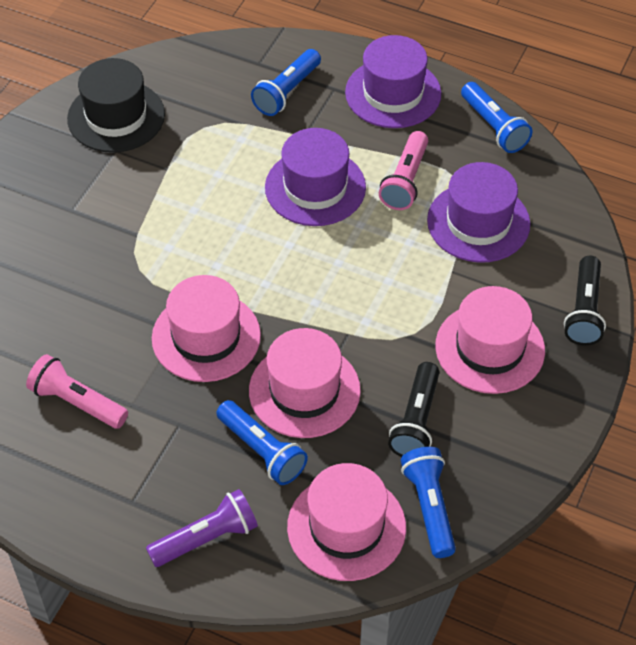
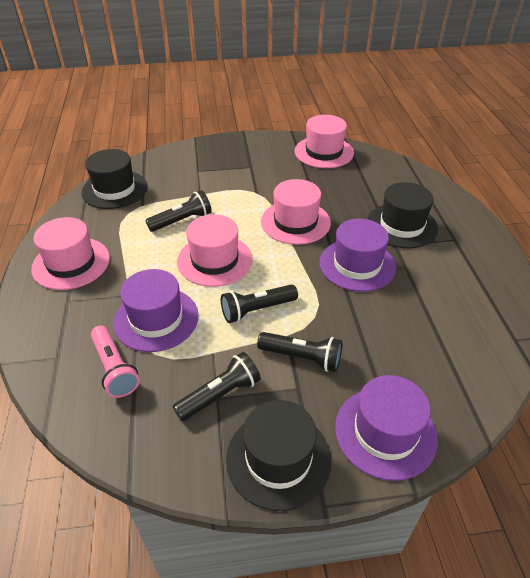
black flashlight: [388,362,439,457] [564,256,606,346] = 2 -> [146,190,212,232] [172,352,261,421] [221,284,298,323] [257,332,342,372] = 4
black hat: [67,58,165,153] = 1 -> [81,149,148,209] [226,400,331,511] [367,182,438,248] = 3
blue flashlight: [216,400,308,485] [251,49,321,116] [401,447,456,558] [461,82,532,153] = 4 -> none = 0
pink flashlight: [26,354,128,429] [379,131,428,210] = 2 -> [91,325,140,398] = 1
purple flashlight: [146,489,258,567] = 1 -> none = 0

